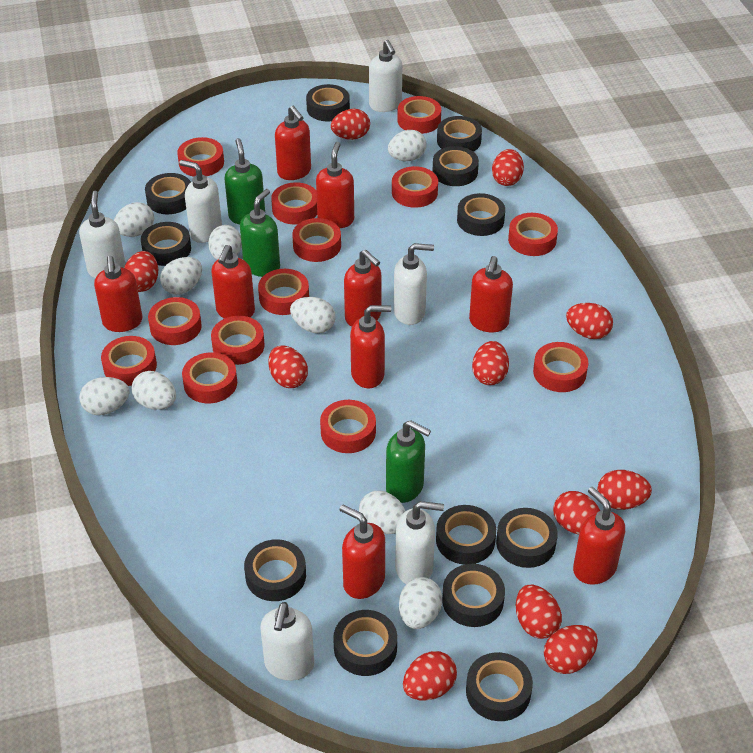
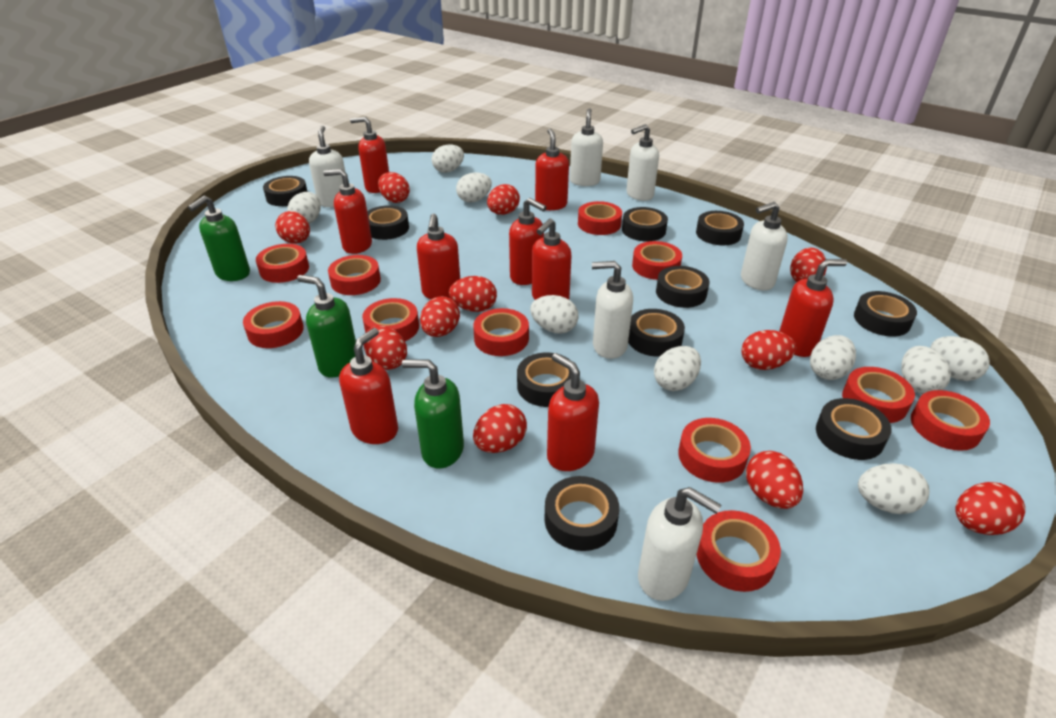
black tape: [141,222,191,266] [145,173,191,214] [244,539,306,601] [306,84,350,121] [333,610,397,676] [433,146,479,186] [436,505,496,565] [437,116,482,152] [442,564,505,627] [457,193,505,236] [466,652,533,721] [496,508,558,568] = 12 -> [263,176,308,206] [367,205,409,240] [517,352,571,407] [544,476,619,551] [622,207,668,241] [628,309,685,357] [656,266,709,308] [696,211,744,245] [816,398,891,460] [854,291,917,336] = 10
red tape: [101,336,157,386] [148,297,202,345] [177,137,224,177] [182,352,237,403] [211,316,265,365] [258,269,309,315] [271,182,317,224] [292,218,341,262] [320,400,376,453] [392,166,438,208] [397,96,441,134] [508,213,558,256] [533,342,588,392] = 13 -> [243,301,304,348] [256,244,309,283] [328,255,381,295] [362,298,419,341] [473,308,529,356] [578,201,622,235] [632,241,682,280] [678,418,751,483] [697,510,781,592] [842,367,915,423] [911,390,990,451] = 11

